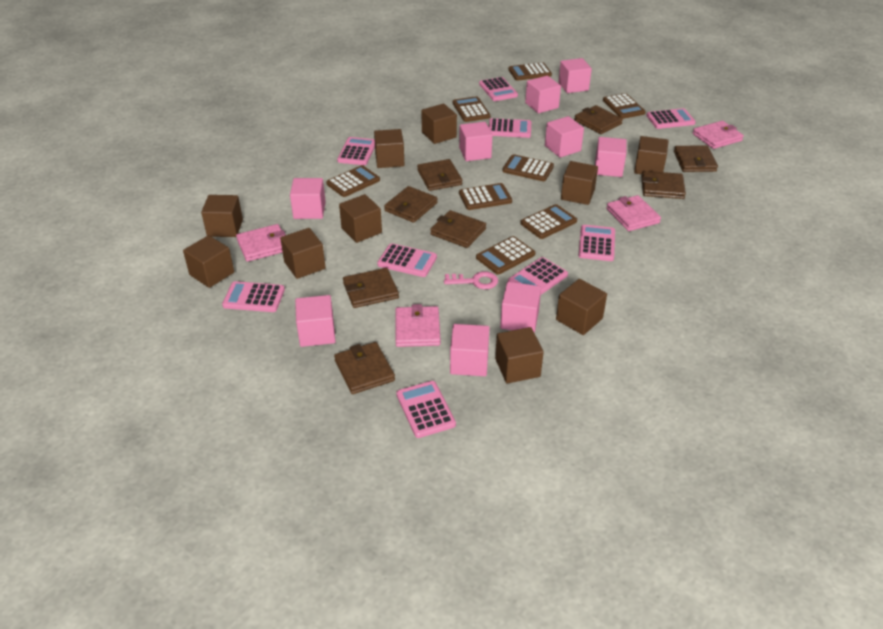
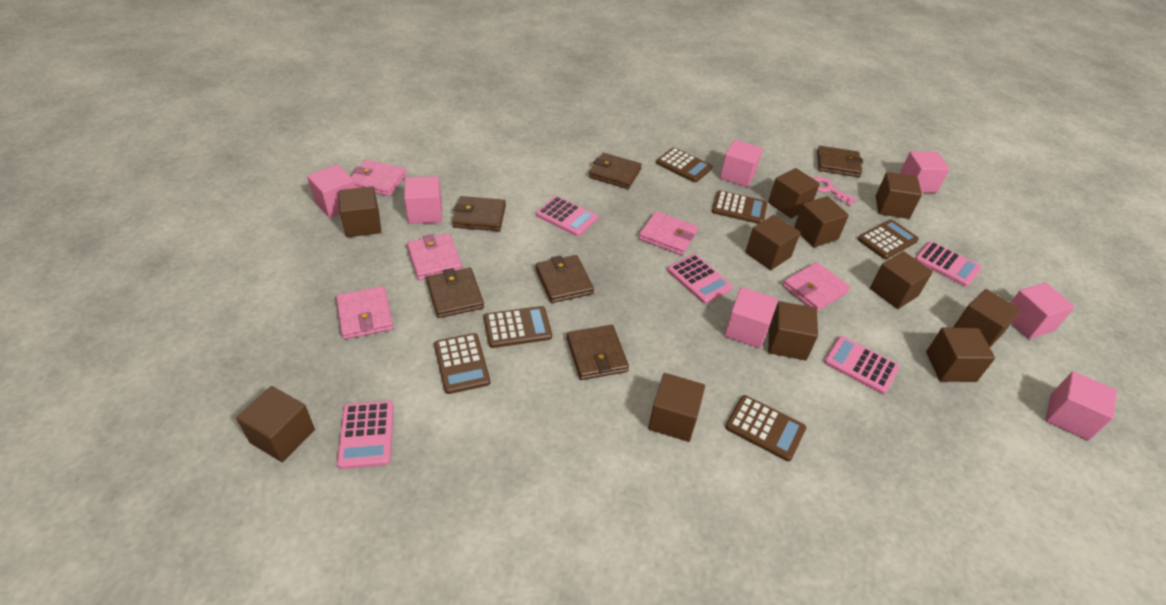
brown calculator: [326,165,380,197] [453,96,490,122] [459,183,512,210] [476,236,535,275] [502,154,554,181] [508,62,552,81] [520,204,577,239] [603,93,646,119] = 8 -> [434,333,490,394] [484,306,552,348] [656,147,712,182] [712,190,767,224] [725,395,806,461] [858,220,919,259] = 6
brown cube: [183,235,234,288] [201,195,243,237] [280,228,326,279] [339,194,382,243] [374,129,404,168] [421,104,457,144] [495,327,544,384] [556,279,607,335] [561,161,598,205] [634,136,669,174] = 10 -> [236,386,315,462] [339,186,381,237] [648,373,705,442] [745,215,801,270] [768,168,820,218] [768,301,818,360] [794,196,849,247] [870,251,933,309] [875,172,922,219] [926,327,995,382] [953,289,1021,347] = 11
brown wallet: [334,342,395,394] [343,268,399,308] [384,186,438,223] [417,159,462,191] [430,210,486,248] [574,105,623,134] [641,171,686,199] [674,145,718,172] = 8 -> [426,268,484,318] [452,196,506,231] [535,255,594,303] [566,325,629,380] [589,153,642,189] [817,146,863,177] = 6
pink calculator: [222,281,285,312] [337,137,375,165] [377,243,437,277] [396,381,456,438] [479,77,518,101] [489,118,531,138] [508,257,568,294] [578,225,615,261] [646,108,696,129] = 9 -> [337,401,394,469] [536,196,598,236] [667,254,733,304] [824,336,900,394] [915,241,982,287] = 5
pink cube: [290,178,326,219] [295,295,336,347] [450,324,490,376] [459,122,493,161] [500,282,541,333] [525,76,561,113] [545,116,584,158] [559,58,592,93] [595,137,627,177] = 9 -> [307,164,355,218] [404,176,442,224] [720,140,763,187] [724,287,778,348] [899,151,950,193] [1011,282,1075,339] [1045,371,1117,441] = 7
pink wallet: [236,224,286,262] [395,304,441,347] [606,195,661,231] [693,121,744,149] = 4 -> [336,286,394,339] [351,160,407,196] [407,234,462,280] [639,211,698,255] [783,262,850,312] = 5

